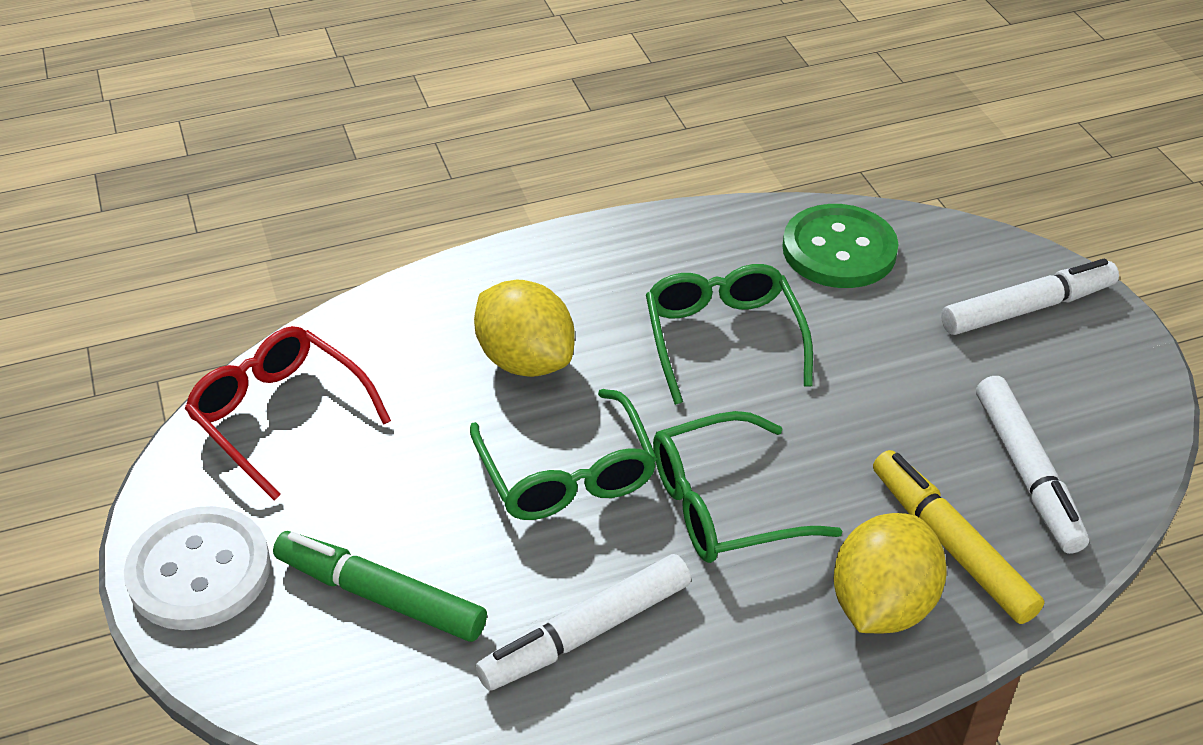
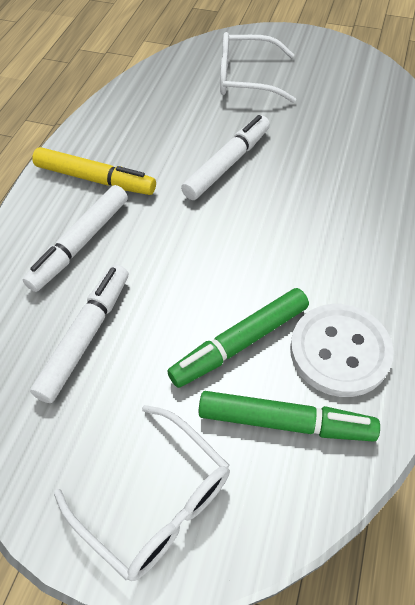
green button: [783,204,899,288] = 1 -> none = 0
green glasses: [470,389,657,520] [646,264,813,405] [653,411,843,563] = 3 -> none = 0
green marker: [273,531,487,642] = 1 -> [167,288,309,388] [198,391,380,442] = 2
red glasses: [185,326,391,501] = 1 -> none = 0
white glasses: none = 0 -> [54,405,230,581] [220,32,296,103] = 2
yellow lemon: [474,280,575,377] [834,513,947,634] = 2 -> none = 0

